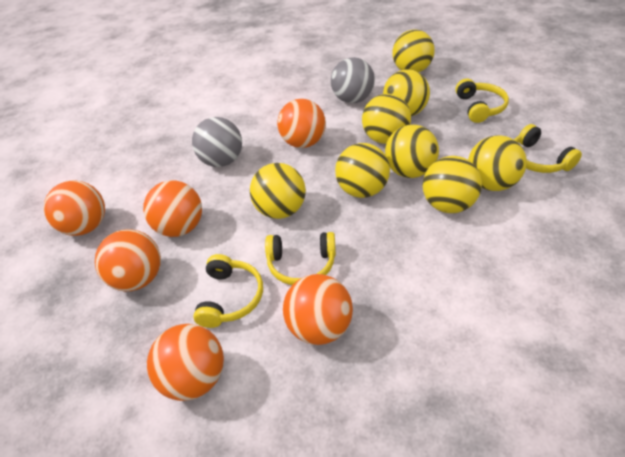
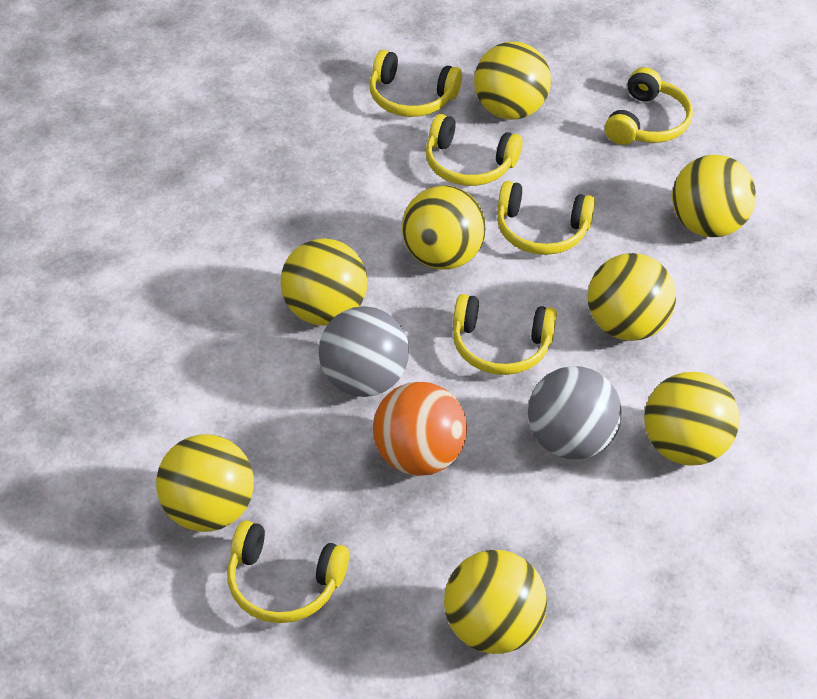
orange ball: [44,180,105,236] [95,229,161,291] [143,180,202,237] [147,324,224,401] [277,99,326,148] [283,274,353,345] = 6 -> [373,382,467,476] = 1
yellow headphones: [193,254,263,328] [265,232,336,285] [455,79,509,123] [514,124,582,173] = 4 -> [227,521,349,623] [370,50,462,117] [426,114,523,186] [453,294,557,375] [497,181,595,255] [605,67,693,145] = 6

